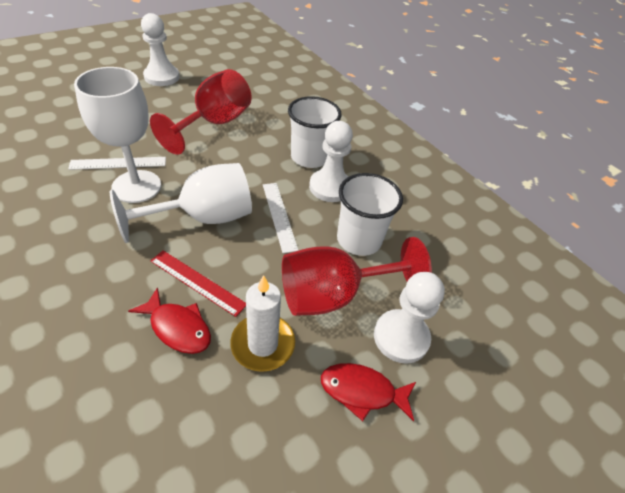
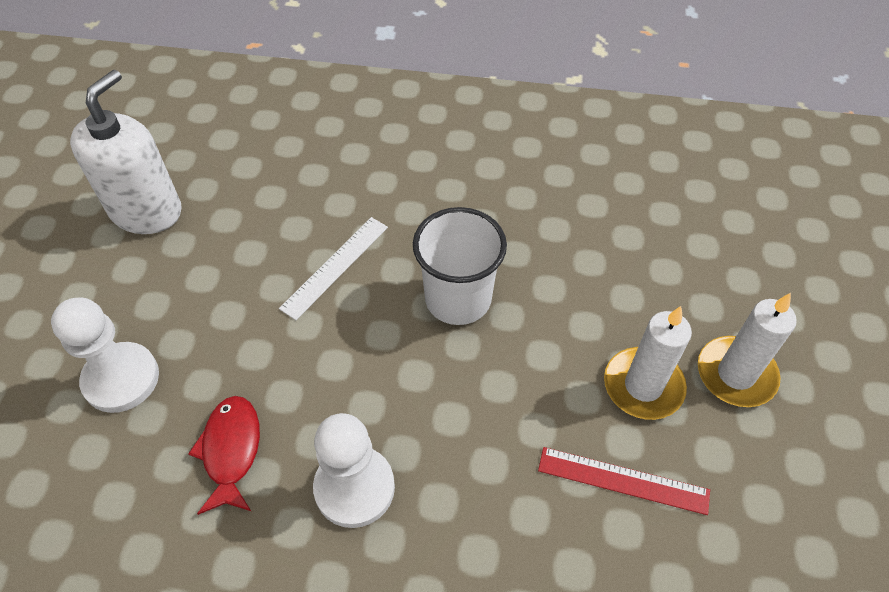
red fish: [128,287,211,354] [321,363,416,421] = 2 -> [188,396,260,515] = 1
red goblet: [150,69,252,155] [282,237,432,316] = 2 -> none = 0
white candle: [230,275,295,372] = 1 -> [604,306,692,420] [698,293,797,407] = 2
white cup: [288,96,342,168] [337,173,403,256] = 2 -> [413,207,507,325] = 1
white goblet: [74,67,161,203] [110,163,252,243] = 2 -> none = 0
white pawn: [141,13,180,86] [309,121,353,202] [374,272,445,364] = 3 -> [51,297,159,413] [313,413,395,528] = 2
white ruler: [68,157,166,170] [263,183,299,253] = 2 -> [279,217,388,320] = 1
white soap dispenser: none = 0 -> [70,70,182,234] = 1

